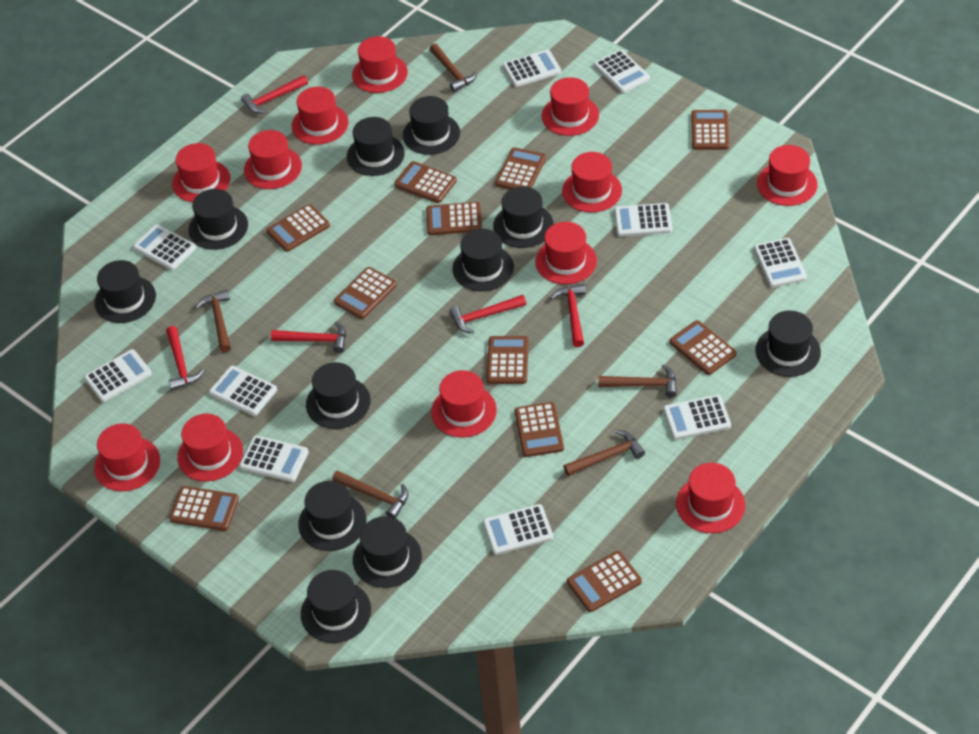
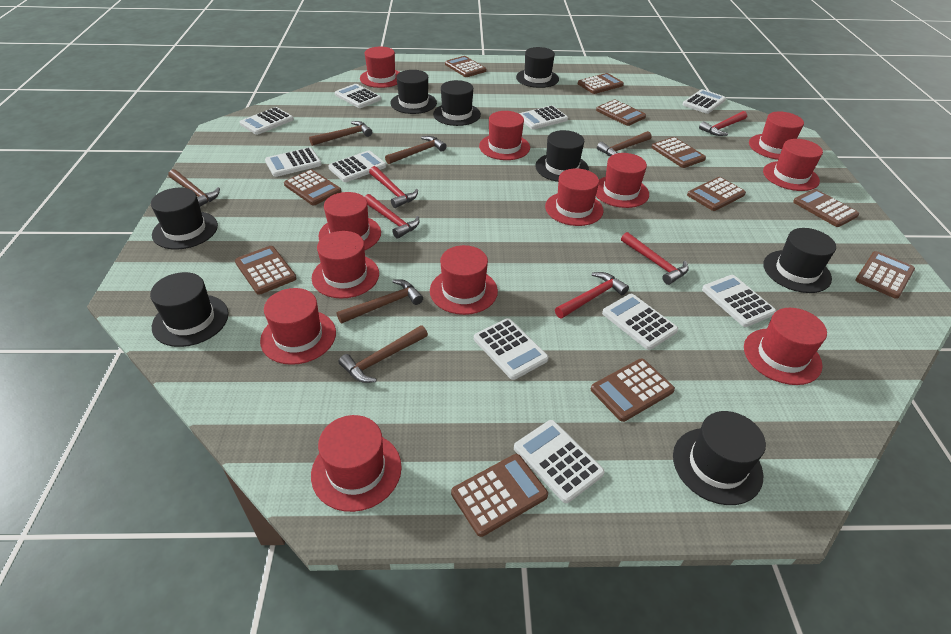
black hat: [95,260,156,323] [189,189,248,250] [298,481,366,551] [301,570,371,643] [306,362,371,429] [347,117,405,176] [353,516,422,588] [403,96,460,155] [452,229,514,291] [493,186,554,248] [756,311,821,377] = 11 -> [150,272,229,347] [151,188,218,249] [390,70,437,114] [433,80,481,126] [516,47,559,88] [535,130,589,182] [673,411,766,505] [763,228,836,293] = 8
brown hammer: [195,290,231,353] [332,470,408,519] [429,43,477,92] [563,430,645,476] [598,365,677,398] = 5 -> [168,169,220,207] [309,121,372,146] [337,279,423,324] [339,325,428,383] [385,136,447,164] [597,131,652,156] = 6

